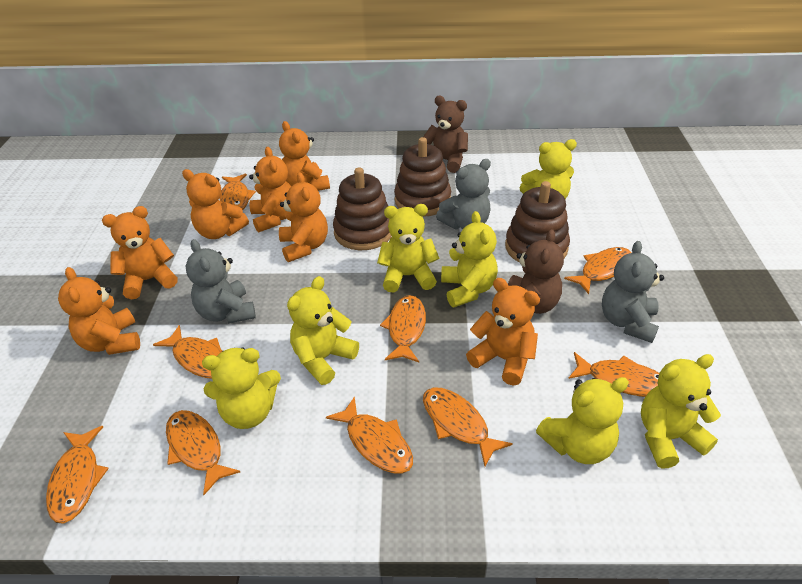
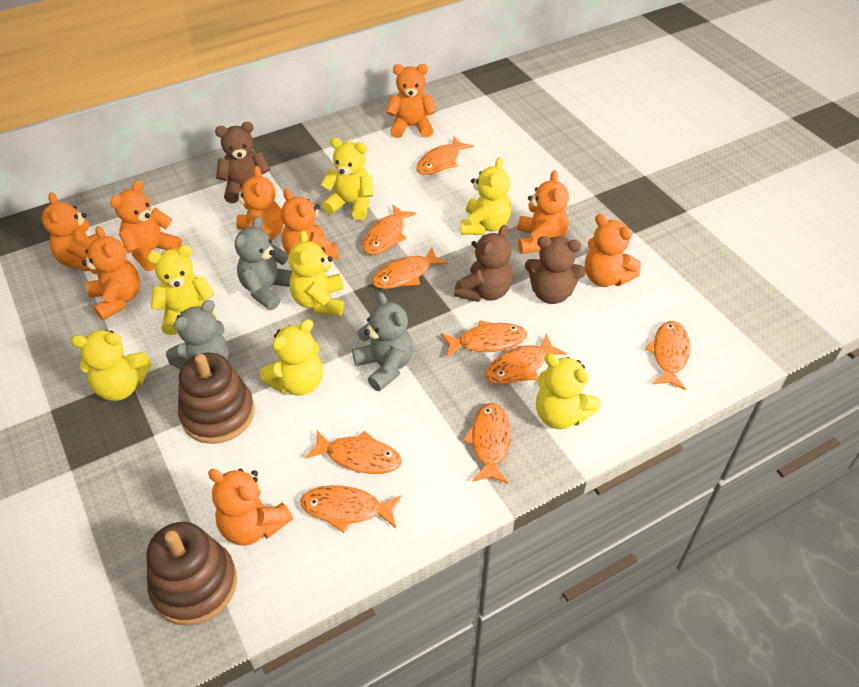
brown stacking toy: [333,167,392,250] [394,137,451,217] [505,181,570,263] = 3 -> [146,522,237,626] [178,353,255,444] = 2
brown teddy bear: [423,96,468,173] [508,229,564,314] = 2 -> [215,122,271,203] [454,225,513,302] [525,236,586,304] = 3
orange teddy bear: [58,267,140,355] [102,206,178,299] [182,169,249,239] [249,147,291,233] [279,121,330,191] [279,172,328,262] [466,278,540,386] = 7 -> [42,192,98,271] [82,226,140,320] [110,180,182,271] [208,469,293,546] [235,166,283,240] [281,189,339,260] [386,64,437,138] [517,170,569,254] [585,214,641,287] = 9

